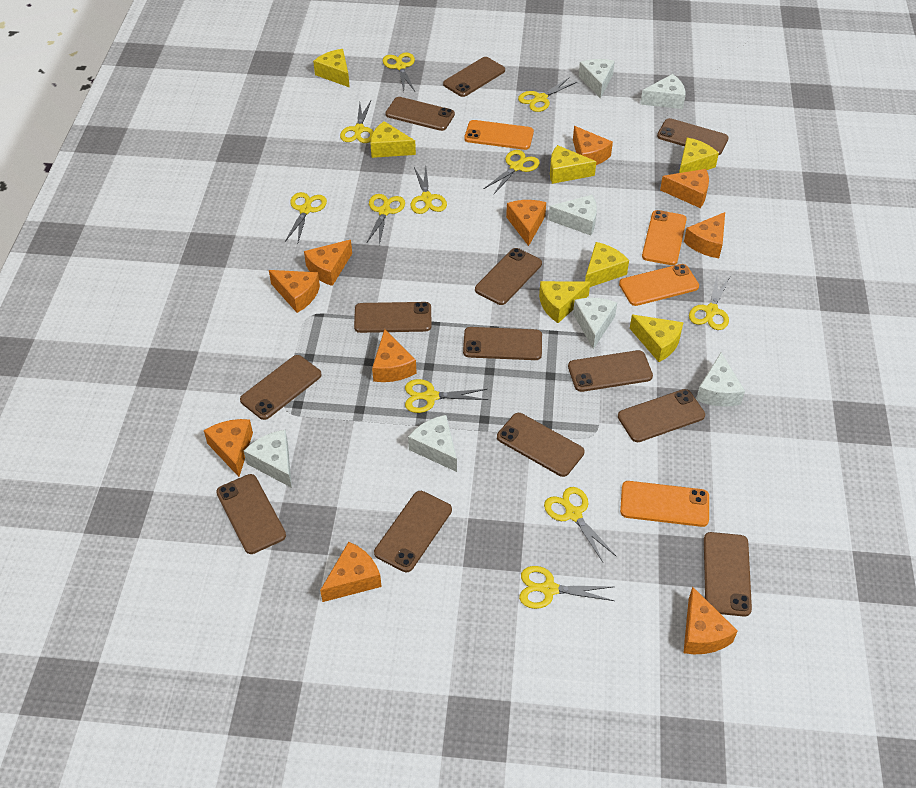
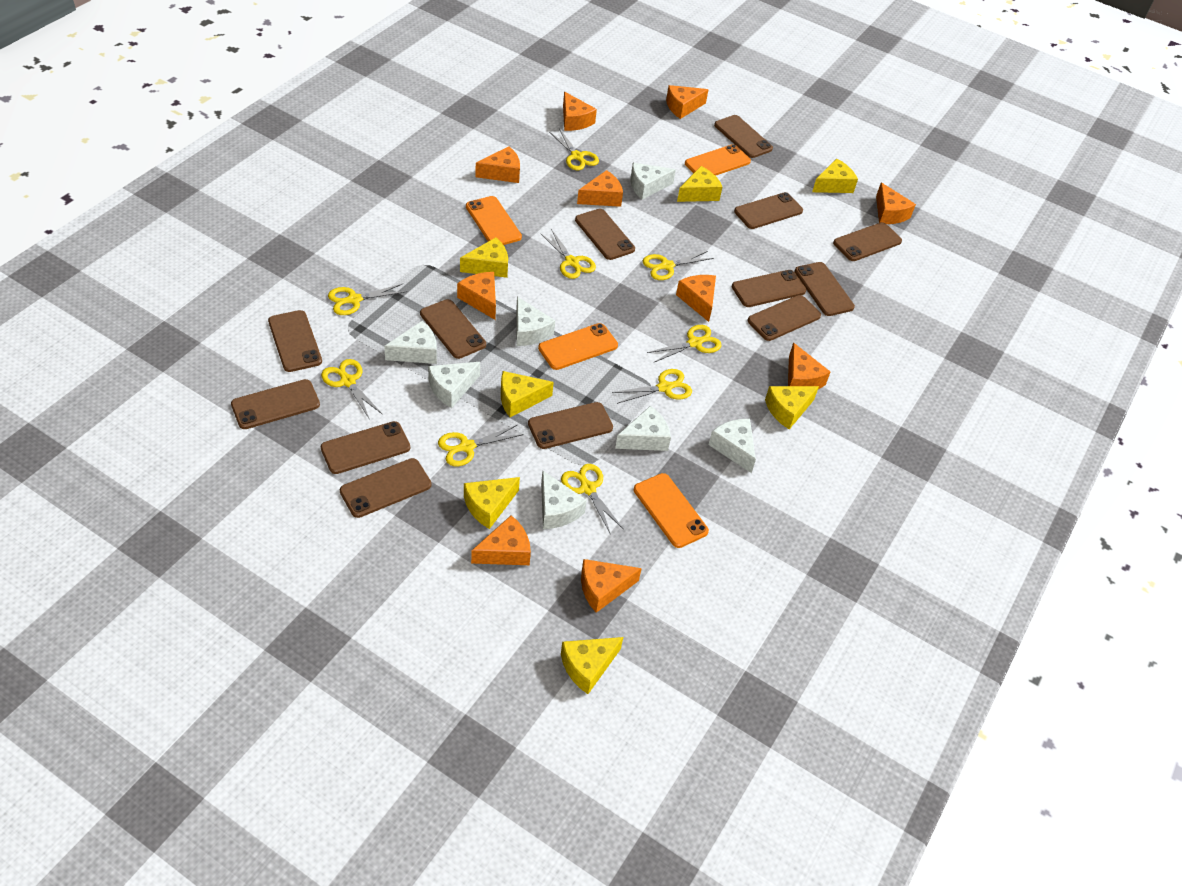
yellow scissors: [285,192,327,242] [340,101,374,143] [366,194,405,245] [383,52,415,91] [405,379,488,413] [410,167,447,214] [484,150,540,195] [518,77,577,112] [519,566,614,609] [544,487,616,562] [689,275,731,330] = 11 -> [321,359,383,420] [328,284,407,315] [438,425,523,466] [541,229,596,279] [549,128,599,170] [561,464,624,533] [612,369,692,404] [643,251,714,280] [647,325,722,363] = 9

